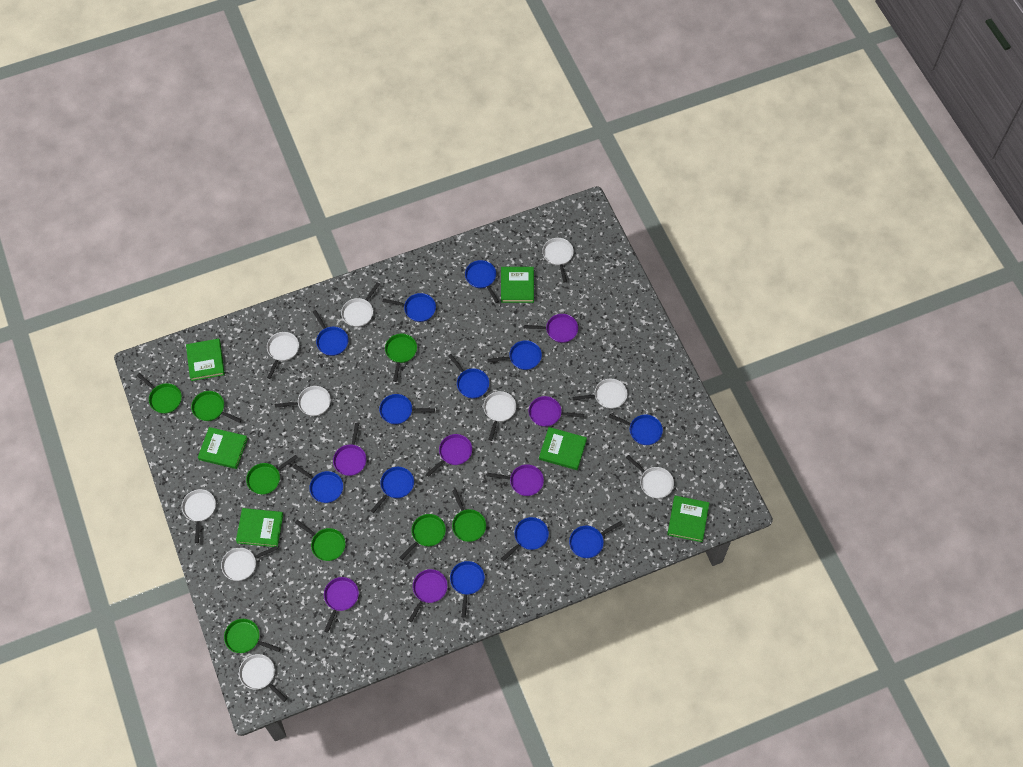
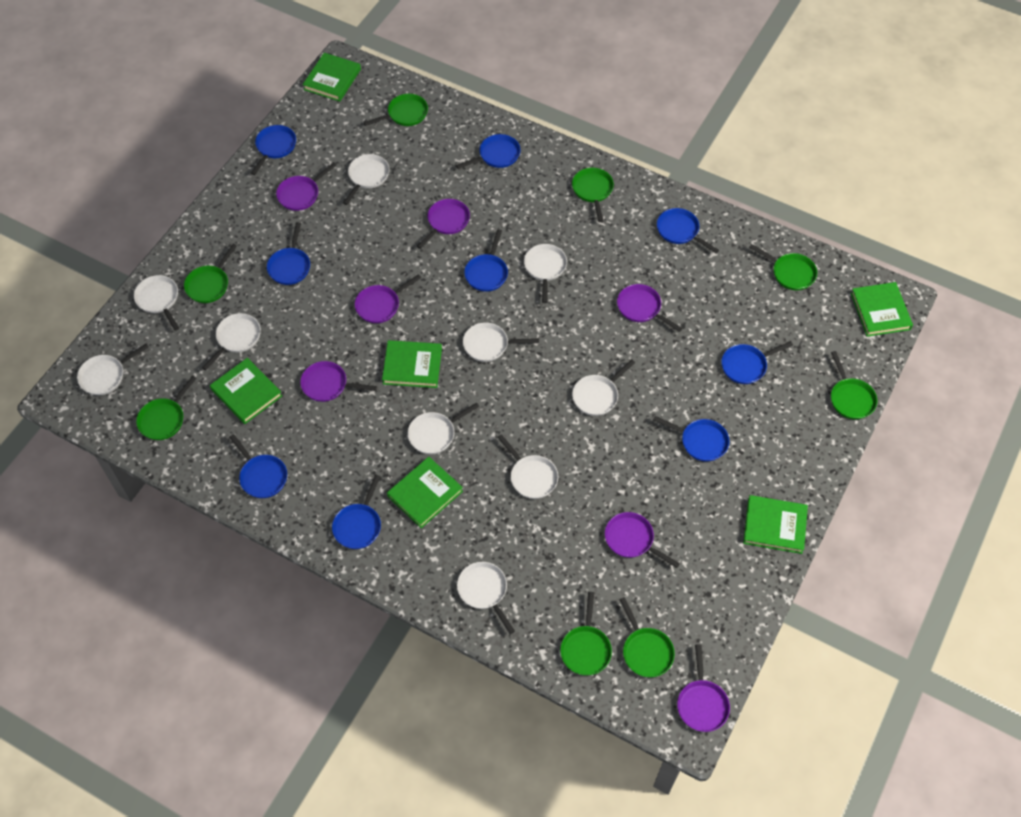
blue pan: [293,464,343,503] [313,310,349,356] [371,467,414,513] [379,394,435,424] [383,293,436,322] [448,354,489,399] [450,561,485,618] [465,260,499,303] [487,340,542,370] [501,517,549,561] [569,521,623,558] [609,414,663,445] = 12 -> [229,434,287,498] [251,125,296,175] [267,222,310,285] [332,474,381,549] [456,134,521,169] [464,229,508,292] [653,416,729,462] [657,208,719,253] [721,341,793,384] = 9

